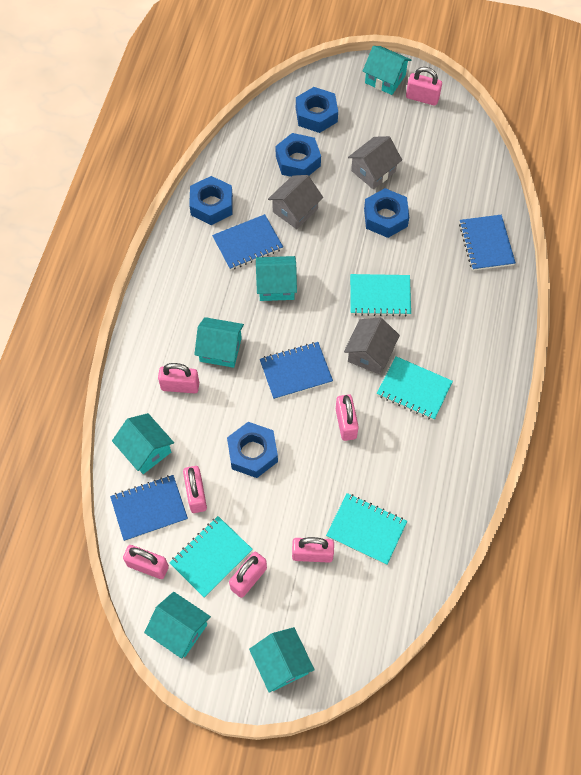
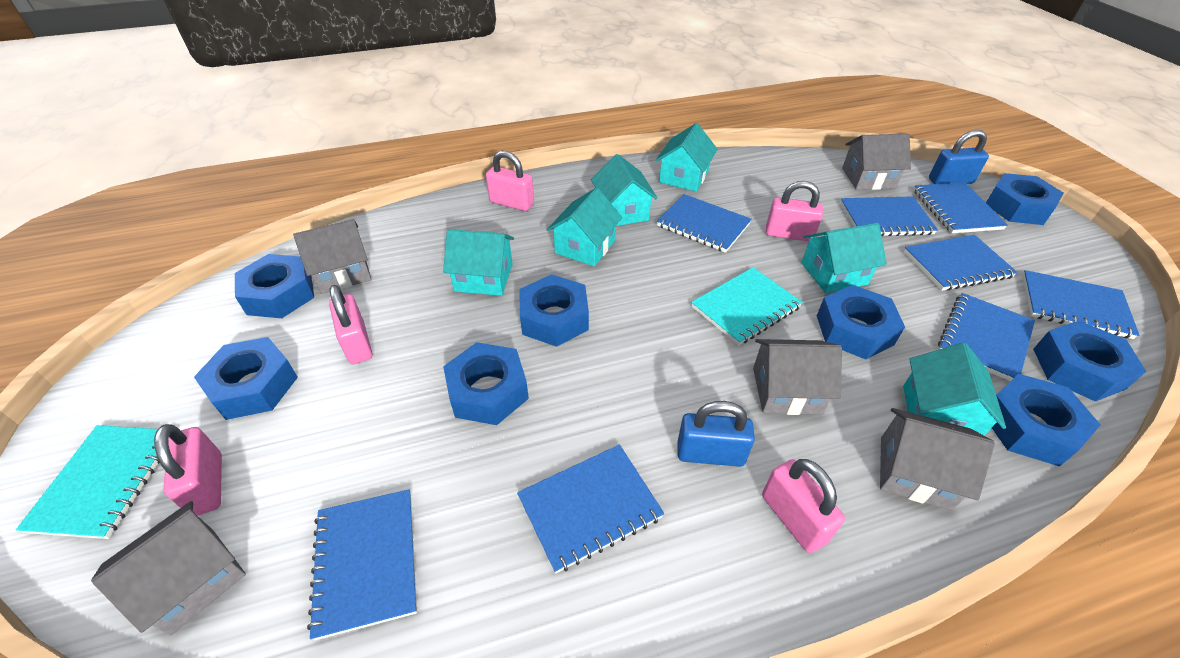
blue notebook: [110,475,188,541] [212,214,283,270] [260,342,333,400] [459,215,516,271] = 4 -> [307,489,417,640] [517,444,664,573] [657,194,752,253] [840,196,938,236] [904,235,1018,291] [913,182,1008,233] [938,293,1035,381] [1022,270,1139,339] = 8
blue nut: [189,176,233,225] [227,422,278,478] [276,133,321,177] [296,87,338,133] [364,188,409,238] = 5 -> [194,337,298,420] [235,254,314,318] [443,342,529,425] [519,274,589,347] [817,285,905,359] [986,173,1063,225] [992,374,1101,467] [1033,321,1146,402] = 8
blue padlock: none = 0 -> [678,401,755,467] [929,130,989,184] = 2
grey house: [268,175,323,229] [344,317,400,374] [348,136,402,189] = 3 -> [91,501,246,636] [293,219,371,294] [753,339,842,415] [842,134,911,190] [880,408,995,511] = 5
pink padlock: [123,545,169,579] [158,363,199,393] [183,466,207,513] [229,552,267,598] [292,537,334,562] [336,394,359,441] [406,67,442,106] = 7 -> [154,424,222,516] [329,285,372,364] [486,151,534,211] [762,459,845,553] [766,181,823,241] = 5
turquoise notebook: [169,516,253,598] [326,493,407,565] [350,274,411,316] [377,356,453,420] = 4 -> [16,425,160,539] [691,267,803,346] = 2

